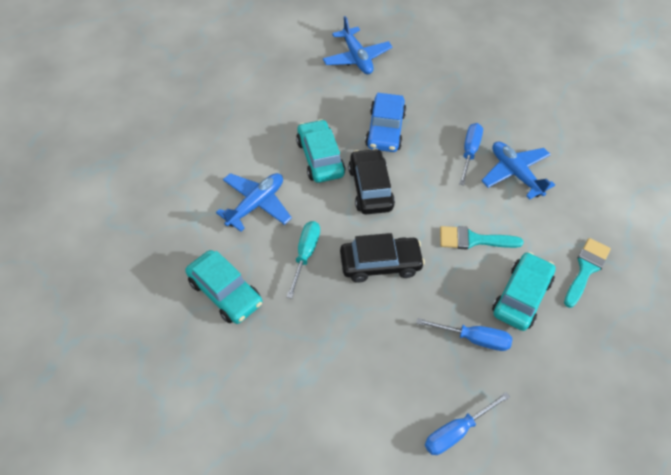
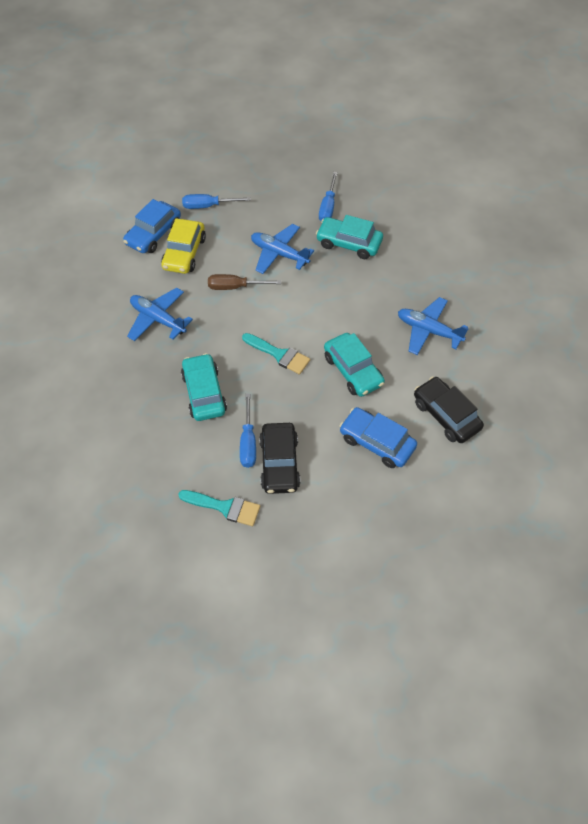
blue car: [365,93,406,152] = 1 -> [123,199,181,253] [340,407,417,468] = 2
brown screwdriver: none = 0 -> [208,274,281,290] = 1
turquoise screwdriver: [287,221,320,299] = 1 -> none = 0
yellow car: none = 0 -> [161,219,206,274] = 1

